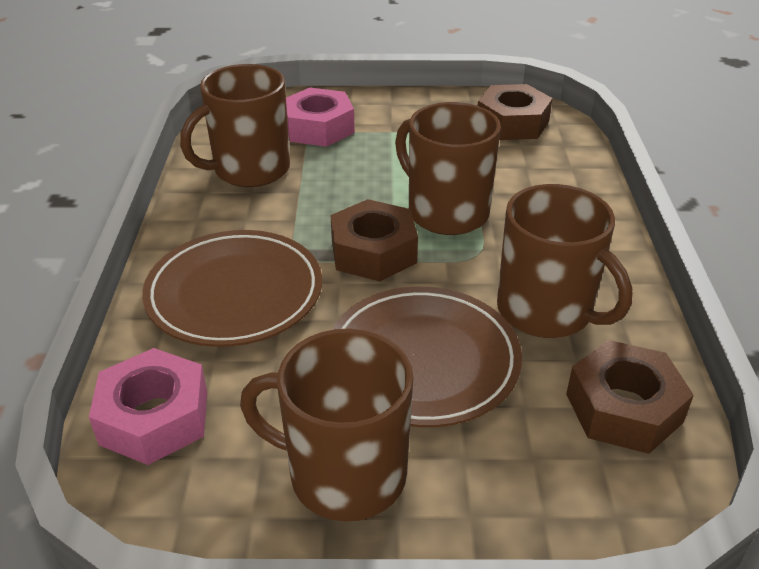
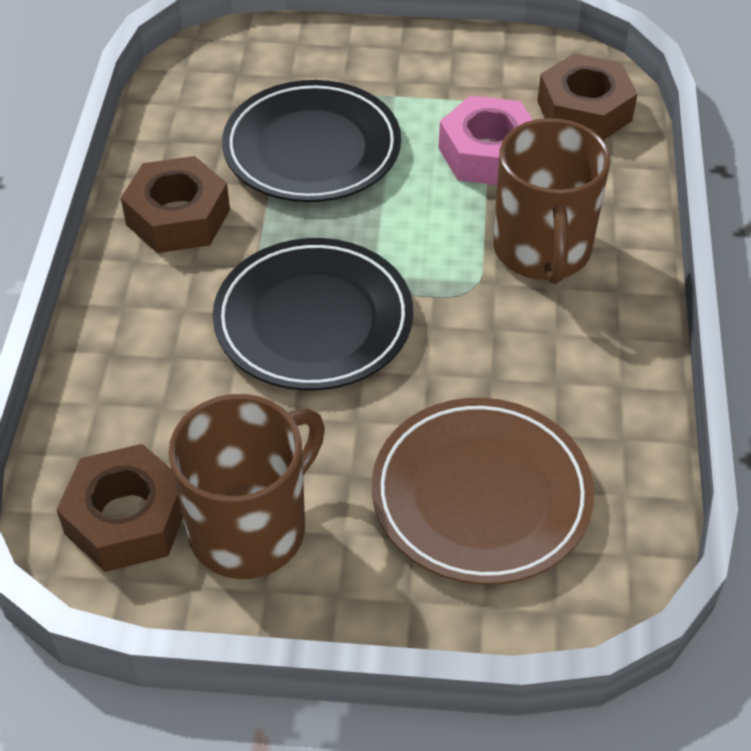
black plate: none = 0 -> [213,238,413,390] [222,80,401,202] = 2
brown mug: [180,64,290,187] [240,328,413,522] [395,102,501,235] [497,184,632,338] = 4 -> [168,394,325,579] [493,118,611,284] = 2
brown plate: [142,230,322,347] [332,286,522,427] = 2 -> [372,398,594,585] = 1
pink nut: [89,348,207,465] [286,88,355,147] = 2 -> [439,96,533,185] = 1

